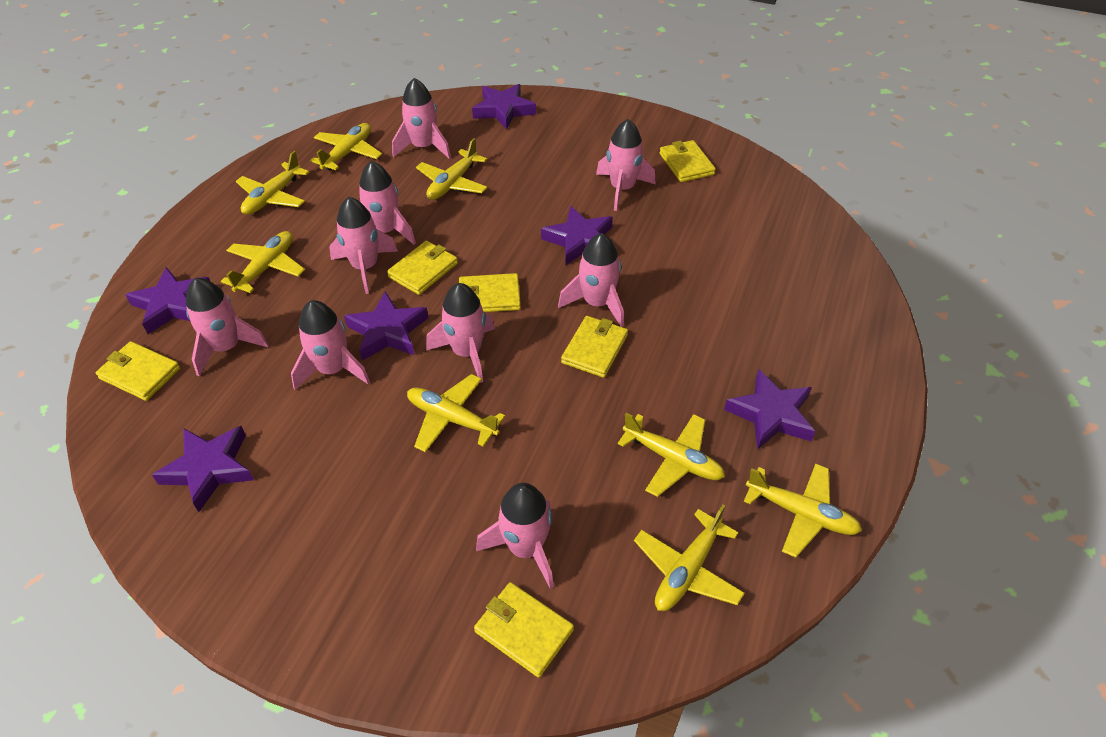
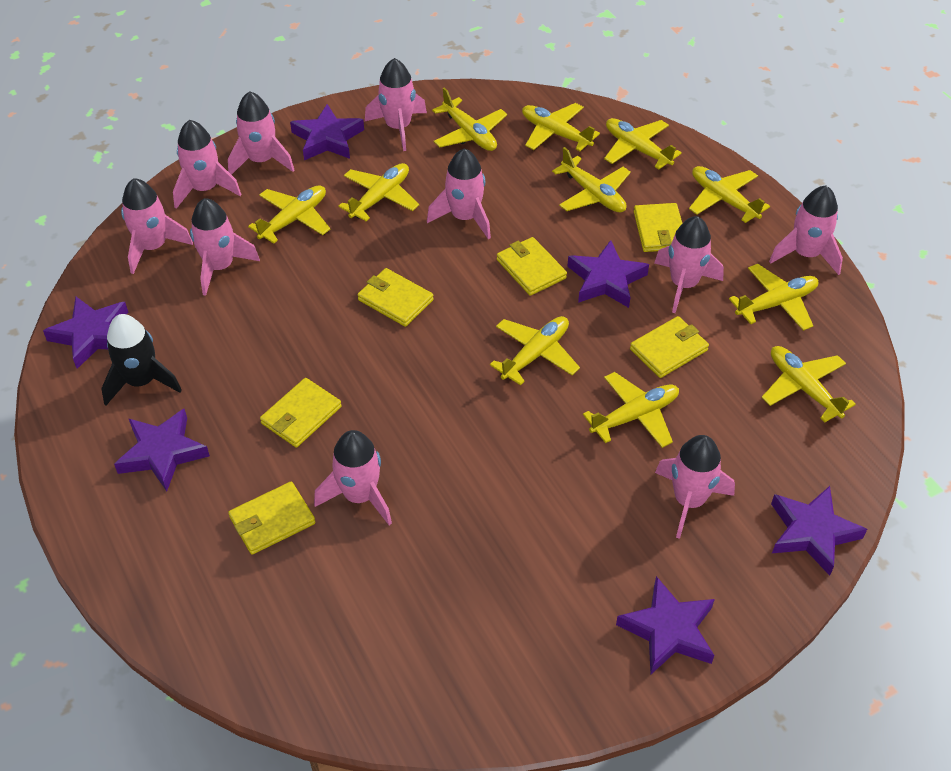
black rocket: none = 0 -> [101,314,182,405] = 1
pink rocket: [186,278,269,377] [291,300,370,390] [329,197,398,294] [359,161,416,245] [392,78,451,159] [426,283,495,383] [476,483,554,589] [558,233,624,327] [596,119,655,211] = 9 -> [121,178,193,274] [173,120,241,209] [190,198,260,296] [228,91,294,175] [314,430,392,525] [365,58,427,151] [427,148,491,239] [654,216,724,313] [655,435,735,539] [769,186,843,275] = 10
yellow plane: [221,231,305,293] [236,151,309,215] [310,123,382,170] [407,374,505,453] [416,138,488,200] [617,413,725,497] [634,505,745,611] [744,464,862,558] = 8 -> [248,185,330,244] [338,163,419,221] [432,88,507,151] [490,316,580,385] [522,103,600,151] [552,147,631,212] [583,372,679,448] [604,118,682,169] [689,166,770,223] [729,264,819,331] [762,346,856,422] = 11

